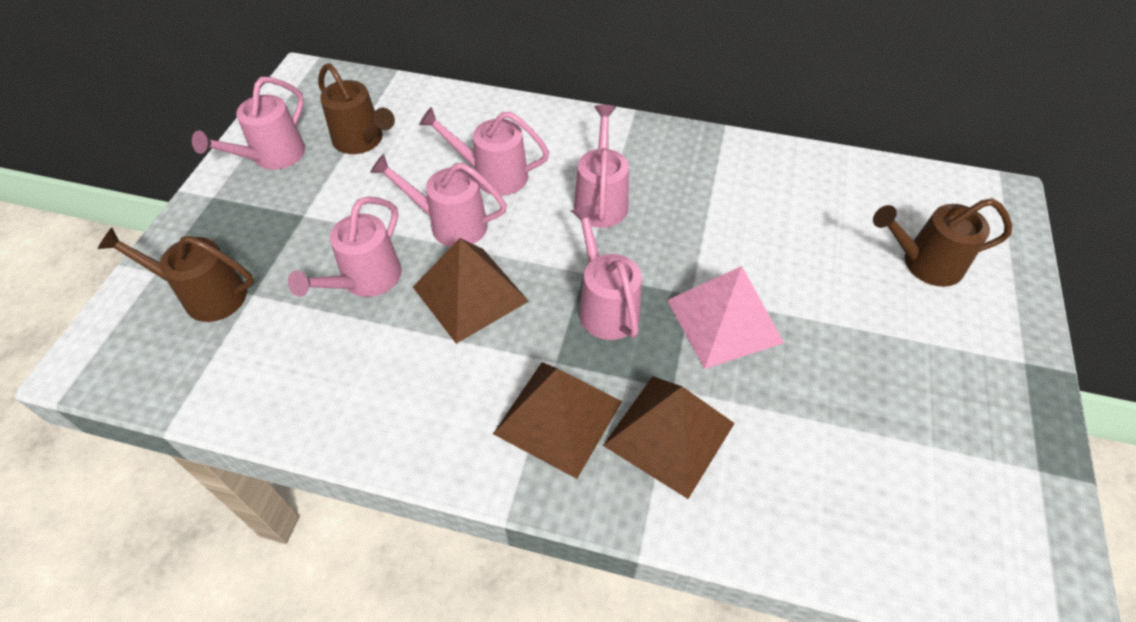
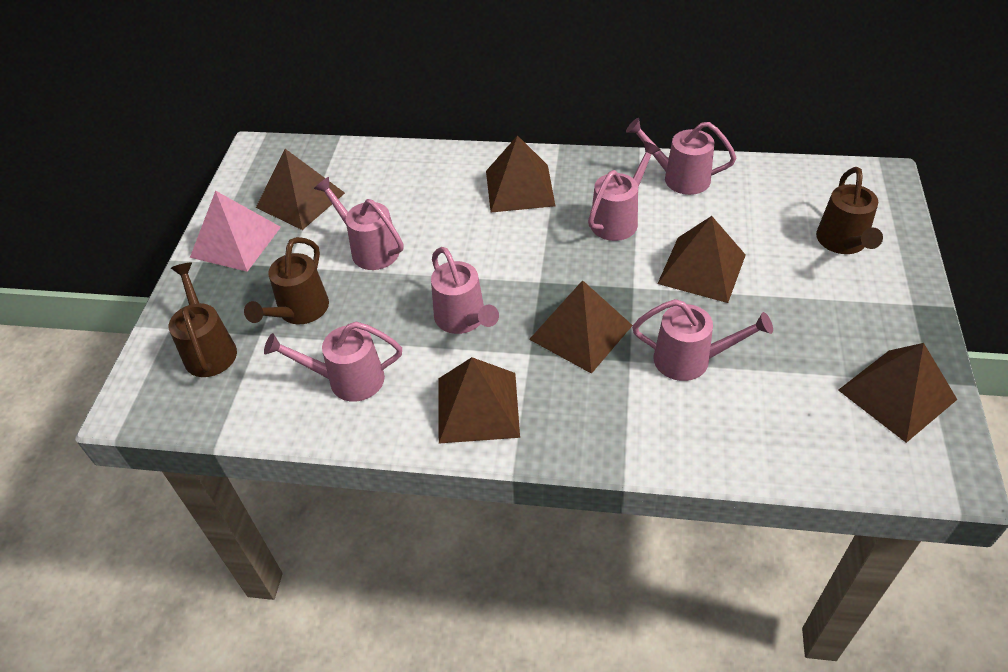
brown pyramid: [413,238,529,344] [493,362,622,479] [603,376,735,499] = 3 -> [256,149,345,230] [438,357,520,444] [486,135,555,213] [529,280,633,374] [658,216,746,303] [838,343,958,443] = 6

